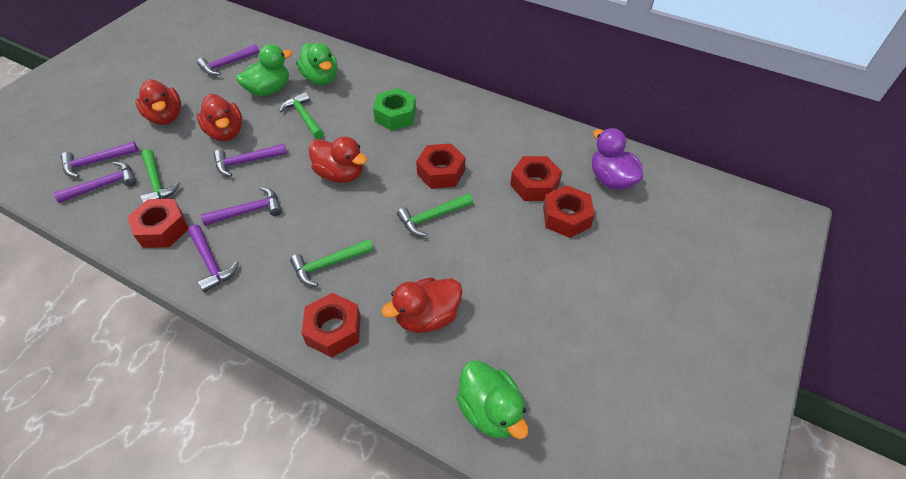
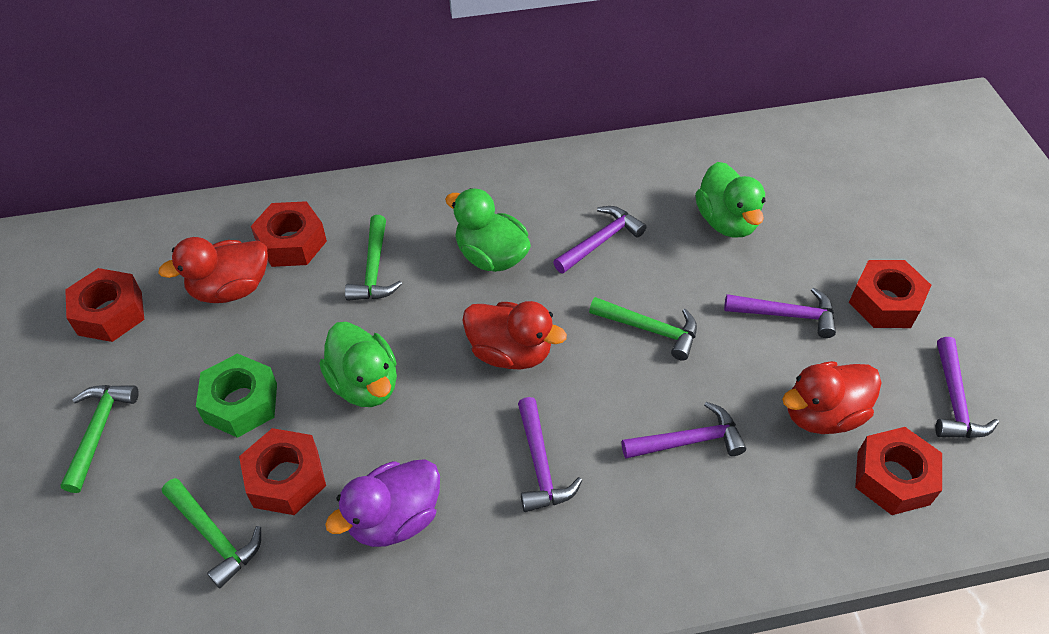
purple hammer: [54,162,137,203] [61,141,138,178] [188,225,239,292] [197,44,259,76] [201,187,282,226] [214,143,287,177] = 6 -> [518,397,582,512] [553,206,647,274] [622,402,746,459] [724,288,836,338] [935,337,999,438] = 5
red duck: [135,79,181,125] [197,94,242,141] [308,136,367,183] [381,278,463,333] = 4 -> [158,237,268,303] [462,301,567,370] [782,361,882,434] = 3

